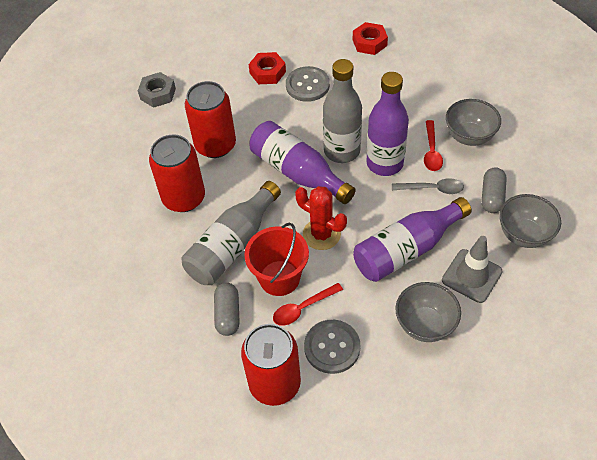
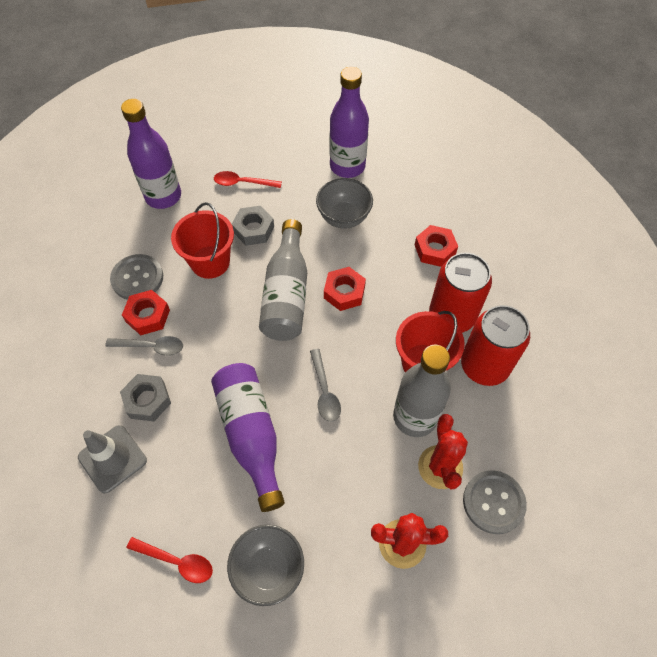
grey bowl: [395,282,461,342] [446,99,501,146] [499,194,561,248] = 3 -> [227,525,304,606] [316,178,373,229] = 2
grey capsule: [214,283,240,336] [482,167,507,213] = 2 -> none = 0
grey nut: [138,72,176,108] = 1 -> [120,374,171,421] [232,206,274,245] = 2
grey spoon: [392,178,464,194] = 1 -> [105,336,183,356] [310,349,341,422] = 2
red bucket: [244,223,309,296] = 1 -> [171,202,234,279] [396,311,465,373] = 2
red cactus: [295,186,347,250] = 1 -> [371,513,448,569] [418,414,468,489] = 2
red can: [149,134,205,212] [185,81,236,158] [241,324,301,406] = 3 -> [429,252,492,333] [461,305,530,386] = 2
red nut: [248,52,286,84] [353,22,388,55] = 2 -> [122,290,170,335] [324,267,366,311] [415,225,458,267] = 3

